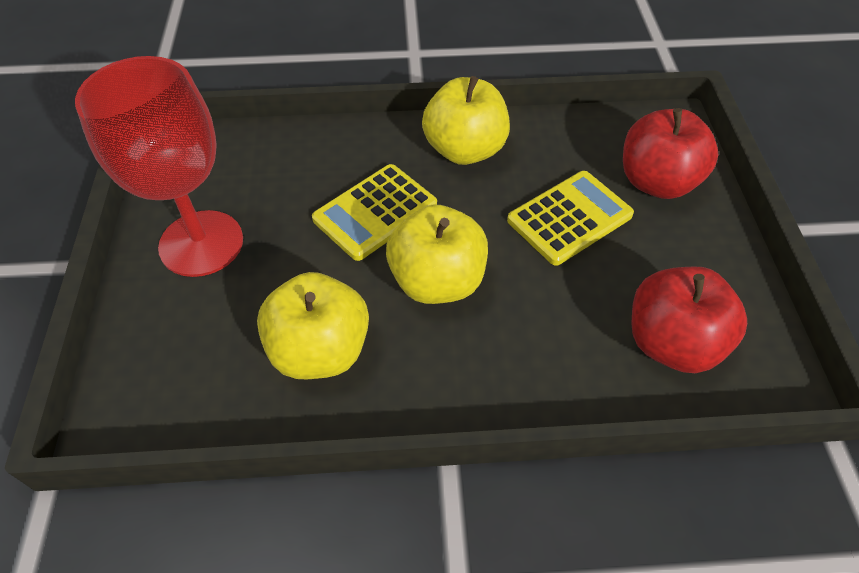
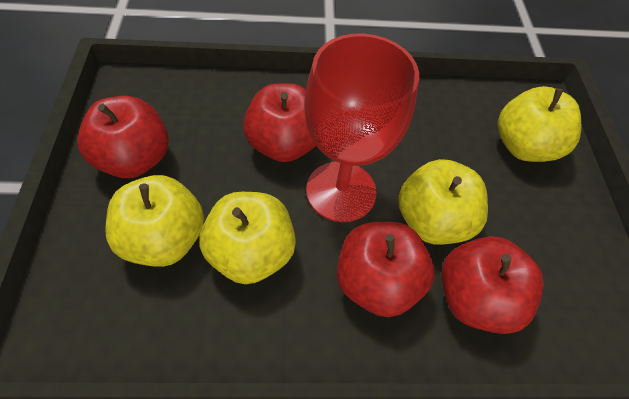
red apple: [623,108,718,199] [632,267,747,373] = 2 -> [77,96,169,178] [243,83,316,162] [337,222,435,317] [441,236,544,334] = 4
yellow apple: [257,272,369,379] [386,205,488,304] [422,76,510,165] = 3 -> [105,175,204,267] [199,192,296,284] [398,159,488,245] [498,86,581,162] = 4
yellow calculator: [312,164,437,261] [507,171,634,265] = 2 -> none = 0

